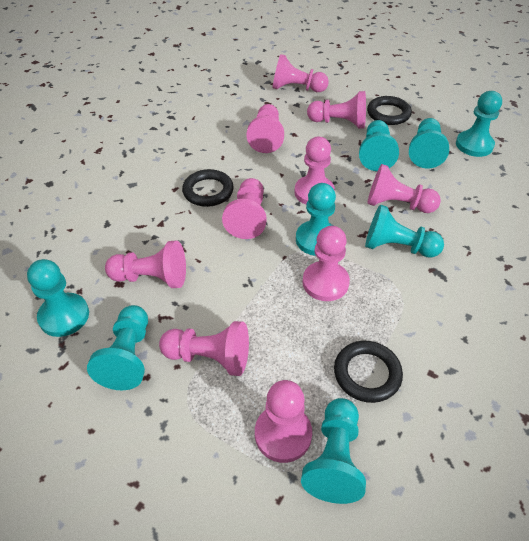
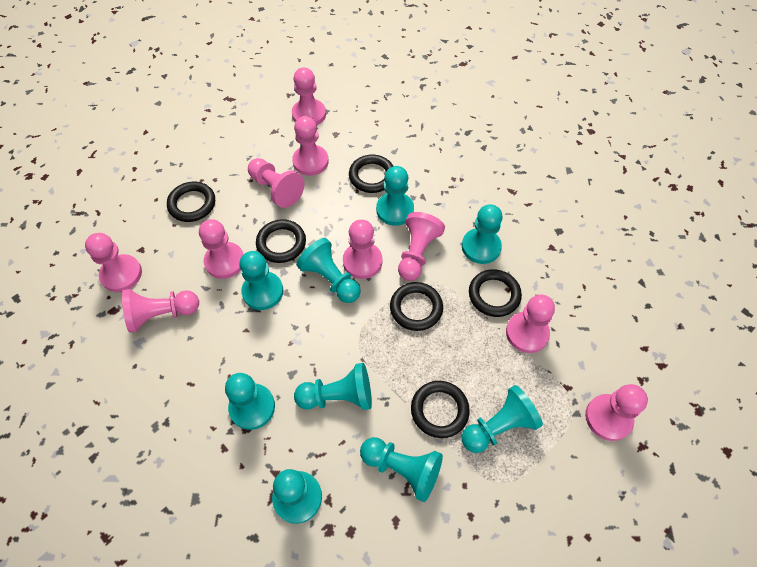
black ring: [182,169,234,207] [334,341,403,403] [367,96,412,125] = 3 -> [167,182,215,222] [256,219,306,263] [349,155,393,193] [390,282,443,331] [411,381,470,438] [469,269,522,317] = 6
turquoise pawn: [27,259,89,337] [87,305,148,390] [296,183,336,256] [301,398,366,504] [359,120,399,171] [365,205,444,258] [409,118,449,169] [456,91,502,157] = 8 -> [225,373,275,430] [240,251,283,310] [272,469,322,524] [294,363,372,410] [296,238,361,303] [360,437,443,502] [376,166,414,226] [462,204,503,264] [462,385,543,453] = 9

